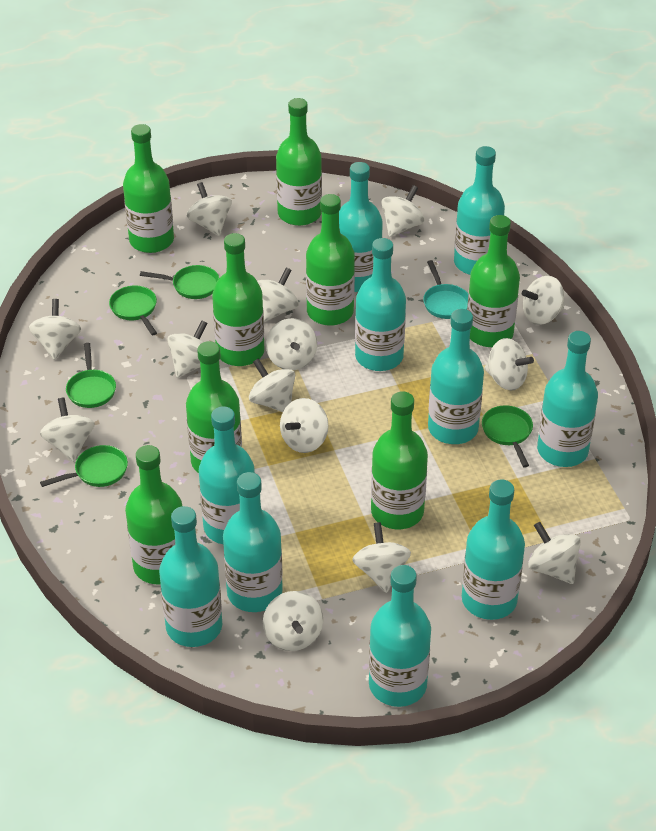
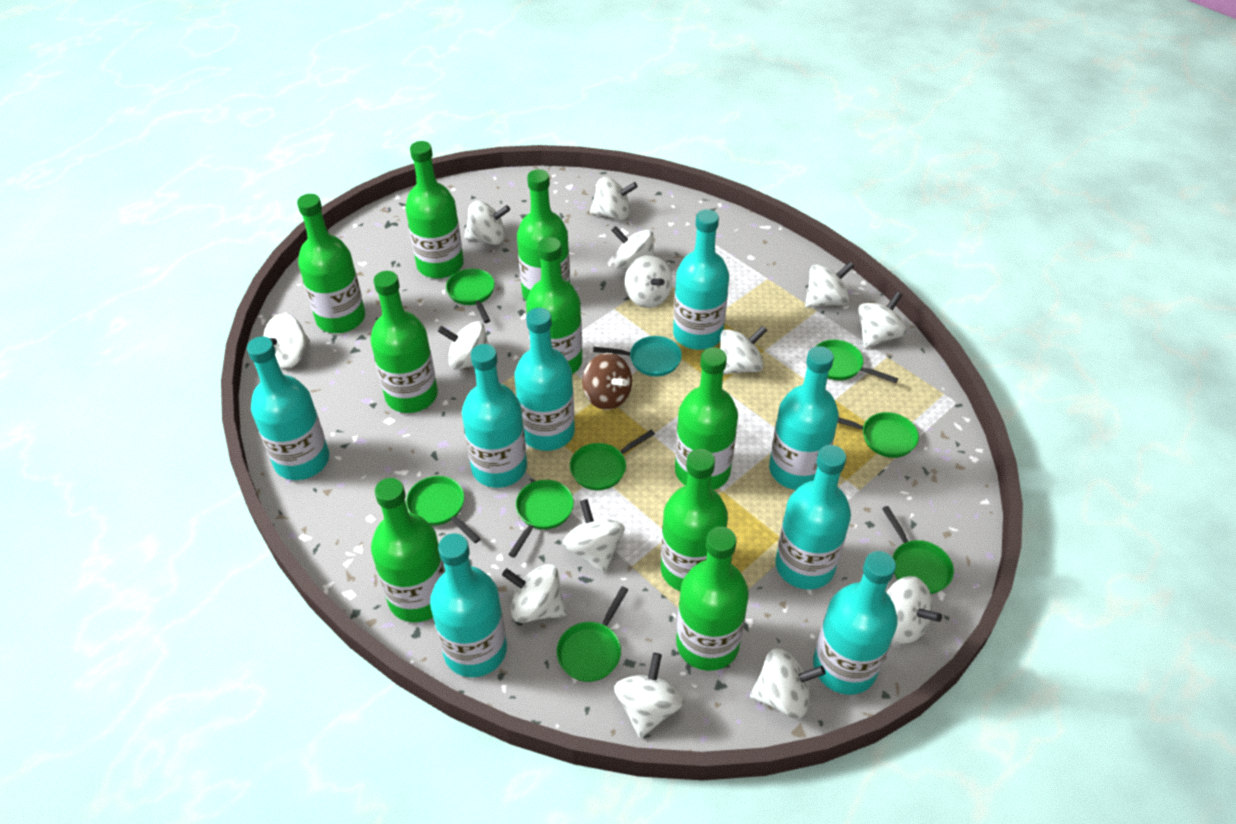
brown spinning top: none = 0 -> [582,353,632,410] = 1
green bottle: [123,124,174,253] [125,445,182,584] [186,341,242,473] [212,233,264,366] [276,98,322,226] [306,194,355,326] [371,391,428,529] [467,215,520,347] = 8 -> [297,194,365,333] [370,271,438,413] [371,478,445,622] [405,141,464,278] [517,169,570,301] [526,237,582,374] [661,449,728,591] [675,347,738,490] [676,527,749,671] = 9
green pan: [40,445,128,487] [66,343,116,408] [109,286,157,335] [140,265,219,299] [482,405,533,468] = 5 -> [406,476,480,543] [446,269,495,323] [508,480,574,558] [557,586,628,682] [570,430,655,490] [815,340,898,383] [838,412,919,458] [882,506,954,594] = 8
turquoise bottle: [159,506,222,647] [199,406,255,544] [223,472,283,612] [339,162,383,292] [355,238,406,371] [369,565,431,707] [428,309,484,444] [454,146,505,275] [462,479,525,620] [537,331,598,467] = 10 -> [247,336,329,480] [430,533,507,677] [462,344,527,488] [514,308,575,451] [673,209,729,350] [769,346,839,490] [775,445,851,590] [813,551,897,695] = 8

